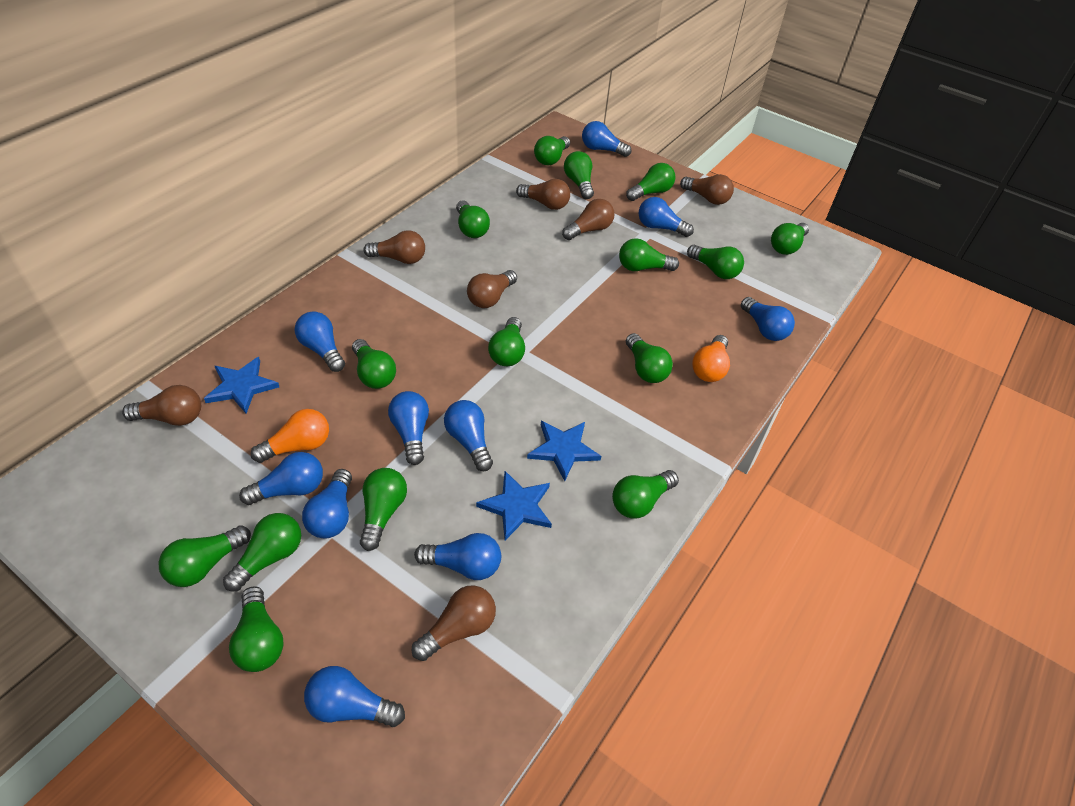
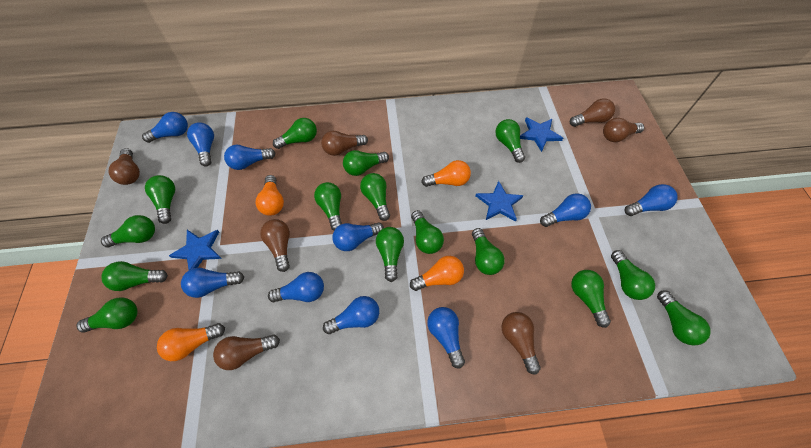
orange light bulb: [251,409,329,463] [692,335,730,382] = 2 -> [157,323,225,361] [256,175,284,216] [410,256,464,291] [421,160,471,187] = 4

